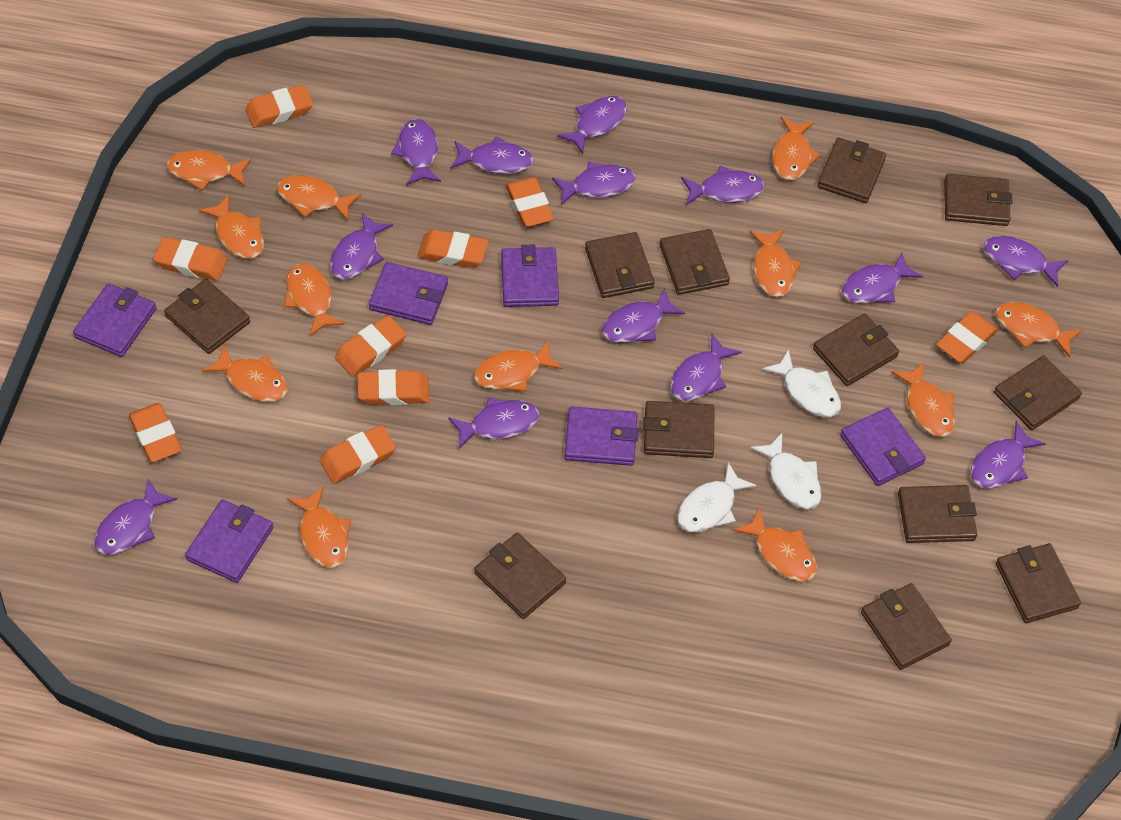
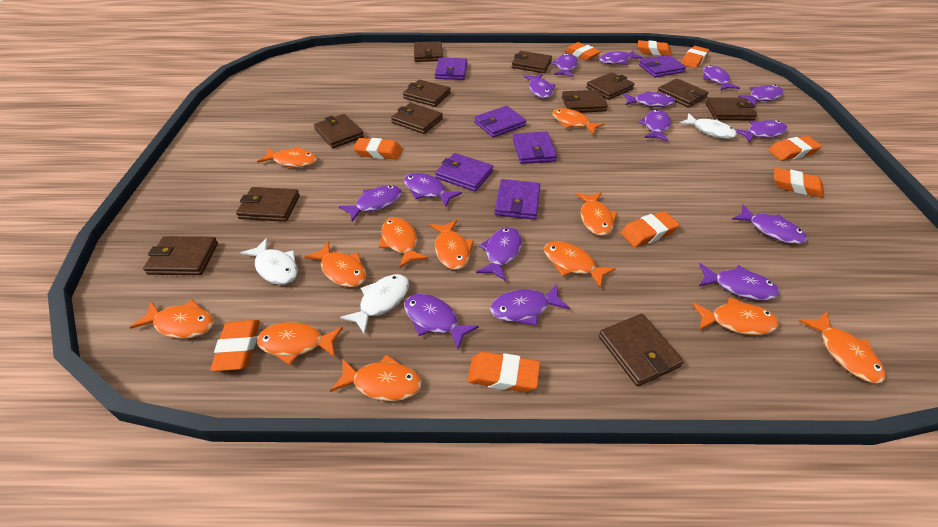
purple fish: [94,479,177,555] [330,213,393,280] [391,119,441,185] [448,397,539,449] [451,136,534,174] [552,162,636,205] [557,96,627,154] [602,289,685,343] [670,334,742,401] [681,166,765,205] [842,253,923,304] [970,421,1046,488] [984,236,1068,287] = 13 -> [339,185,402,222] [404,173,462,207] [404,294,479,350] [476,227,522,281] [490,284,570,326] [524,74,555,98] [551,53,578,77] [599,50,643,65] [623,91,675,107] [638,110,671,141] [699,263,780,300] [703,65,740,90] [732,205,807,244] [735,120,787,143] [738,85,784,106] = 15

